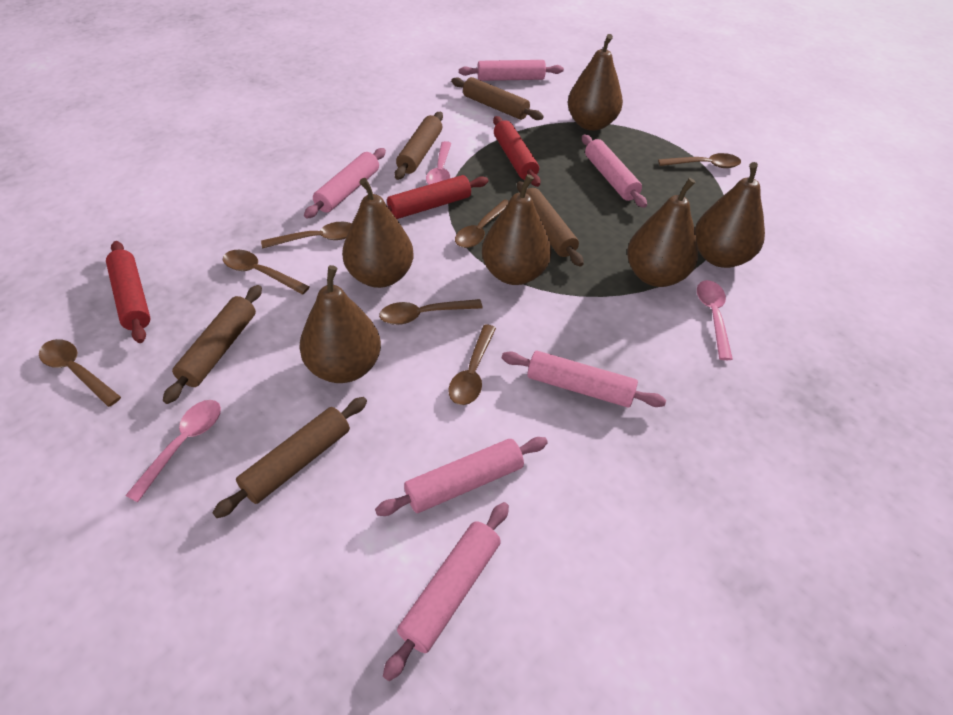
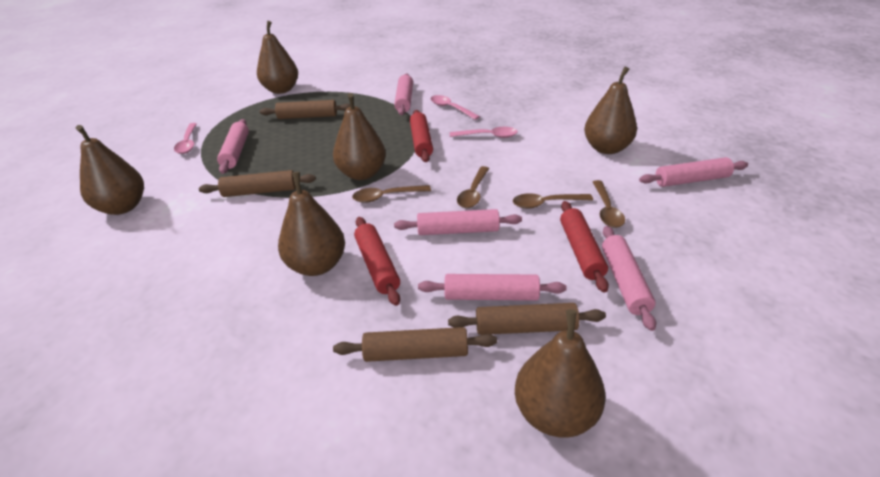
brown rolling pin: [163,285,262,404] [213,397,367,518] [395,112,443,180] [451,77,543,120] [517,181,584,266] = 5 -> [199,170,316,197] [260,100,350,119] [333,327,497,362] [448,303,606,335] = 4
brown spoon: [39,339,121,407] [223,250,310,295] [261,222,352,249] [379,299,483,325] [449,324,496,405] [455,199,509,248] [658,153,741,168] = 7 -> [352,185,431,203] [457,166,489,208] [513,193,593,209] [593,180,625,228] = 4

